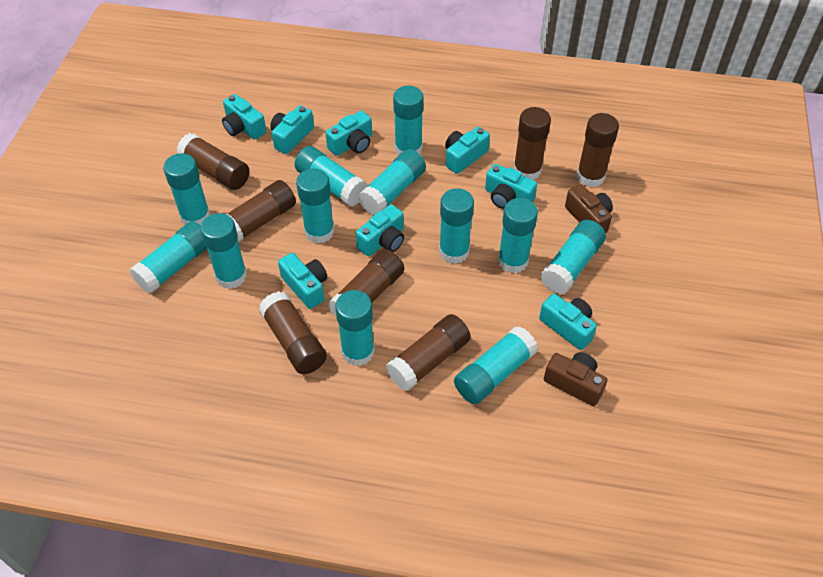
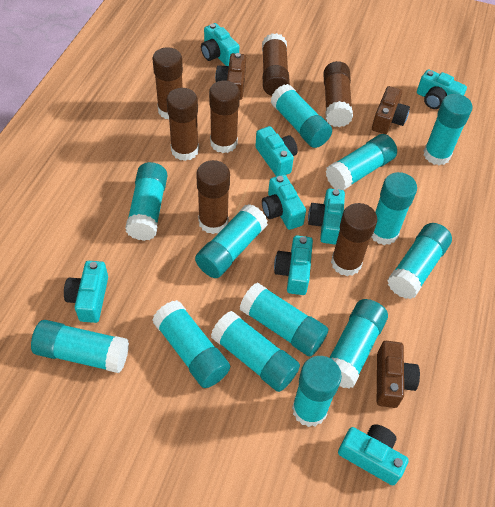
brown camera: [544,352,607,406] [565,184,613,233] = 2 -> [215,53,246,100] [372,86,410,134] [377,341,420,408] = 3
turquoise glue stick: [130,221,207,293] [163,153,210,226] [200,213,247,289] [295,146,367,206] [296,168,335,243] [335,290,375,366] [358,149,426,215] [393,86,424,155] [439,188,474,264] [454,326,538,404] [498,198,538,273] [540,220,606,294] = 12 -> [31,320,129,373] [125,162,167,241] [152,300,230,388] [195,204,268,278] [211,311,300,392] [240,282,328,356] [271,84,332,148] [292,356,342,427] [326,134,397,190] [330,299,388,388] [371,172,417,245] [387,223,452,299] [424,94,472,165] = 13

